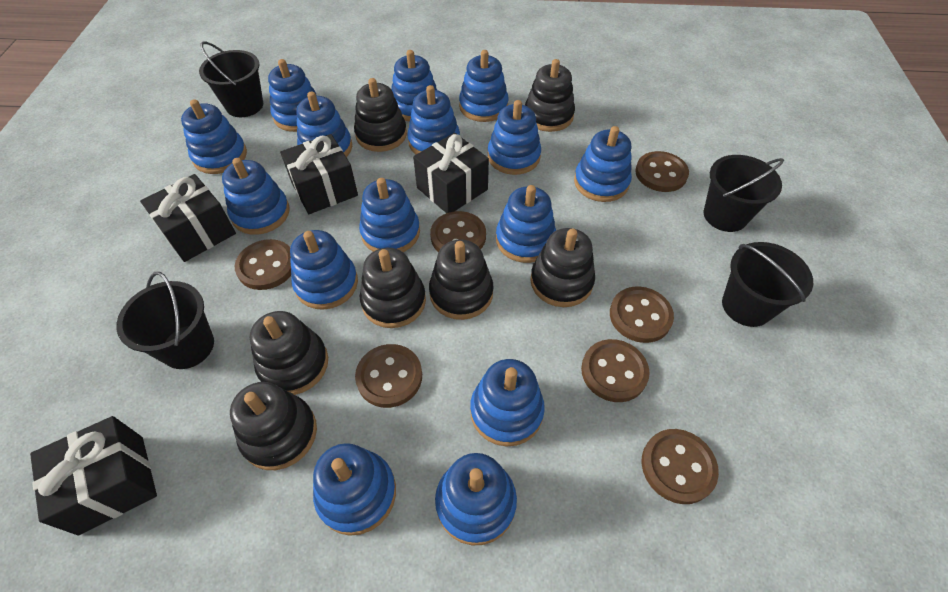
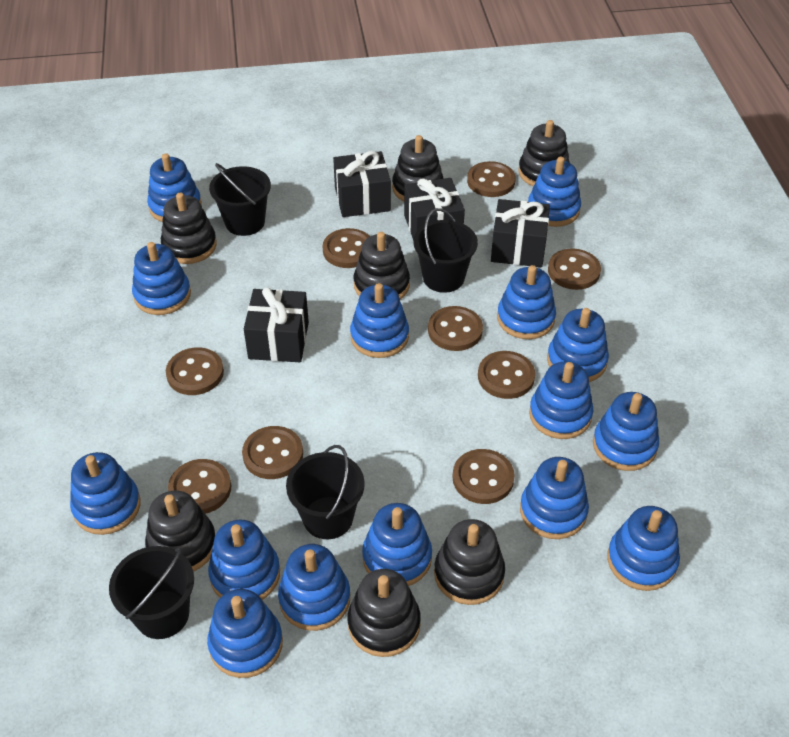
brown button: [235,239,291,290] [355,344,422,408] [430,211,486,252] [581,339,650,402] [610,286,674,343] [635,151,689,192] [641,429,719,504] = 7 -> [166,347,224,395] [168,459,231,514] [242,426,303,479] [323,228,370,268] [428,306,483,351] [452,449,515,504] [467,161,516,197] [478,351,535,399] [548,248,601,290] = 9

